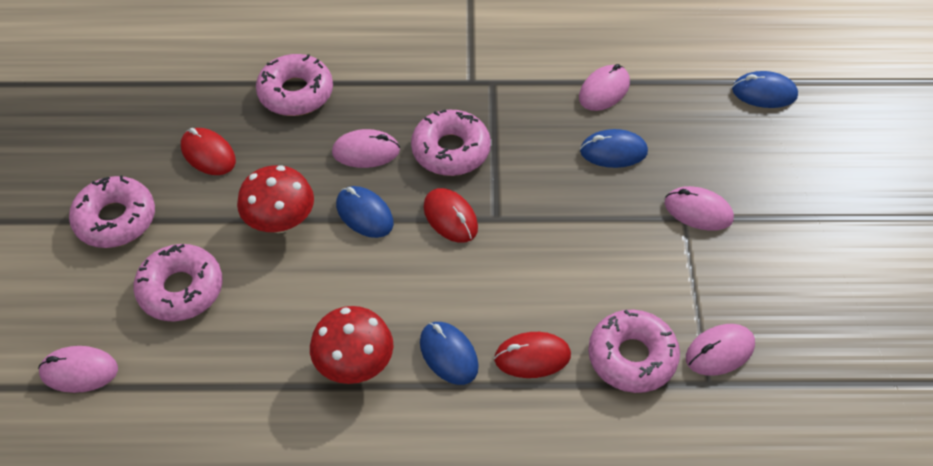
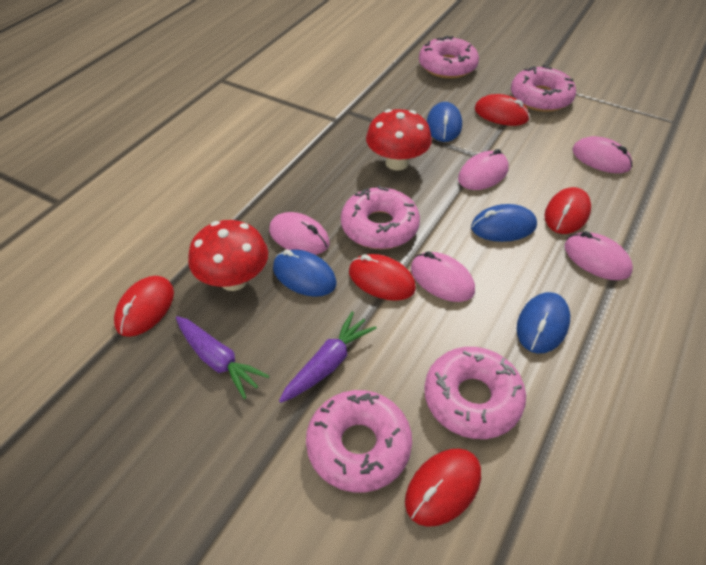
purple carrot: none = 0 -> [176,316,270,399] [279,312,377,403] = 2
red mouse: [181,128,236,175] [423,188,478,243] [494,332,571,378] = 3 -> [114,276,174,337] [349,254,416,301] [405,448,481,527] [475,94,530,126] [545,187,591,234] = 5

